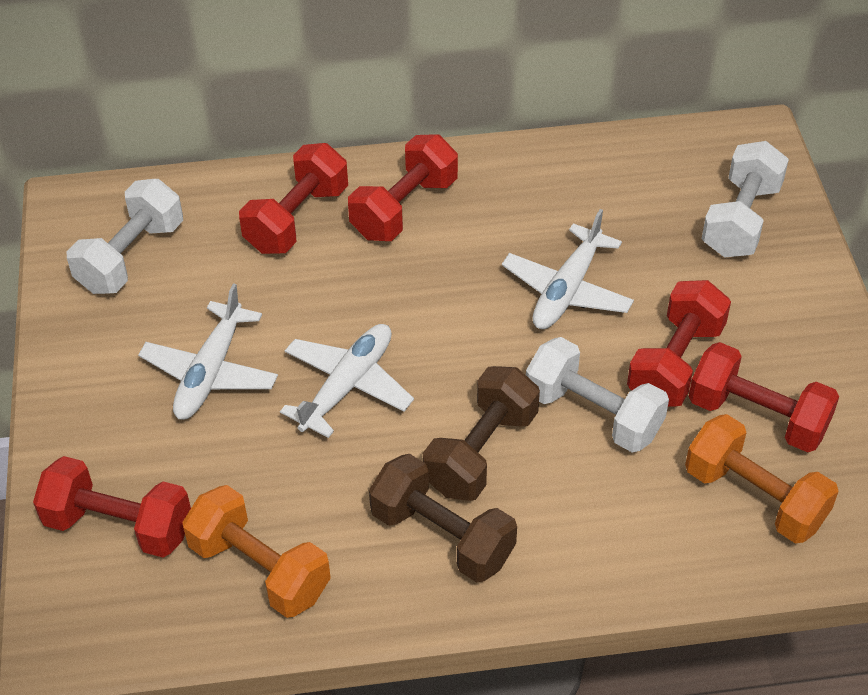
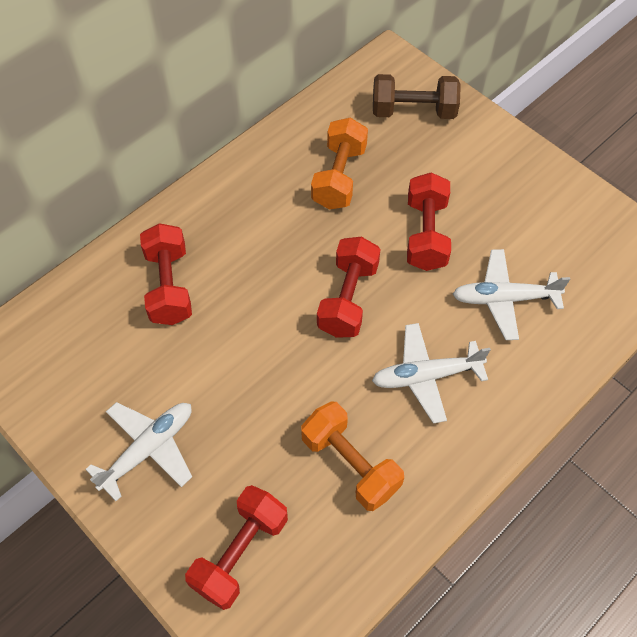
brown dumbbell: [369,454,517,583] [423,366,540,501] = 2 -> [373,74,461,119] = 1
red dumbbell: [33,456,191,557] [239,143,348,254] [348,134,458,241] [627,280,731,407] [689,342,839,452] = 5 -> [140,223,192,325] [185,485,288,610] [317,237,381,338] [407,173,451,271] = 4
white dumbbell: [67,179,183,294] [526,337,669,453] [702,141,789,258] = 3 -> none = 0

